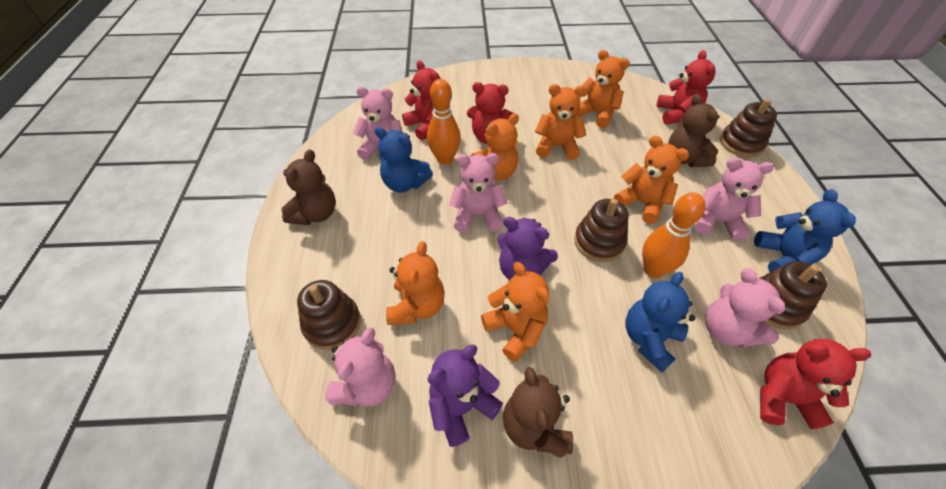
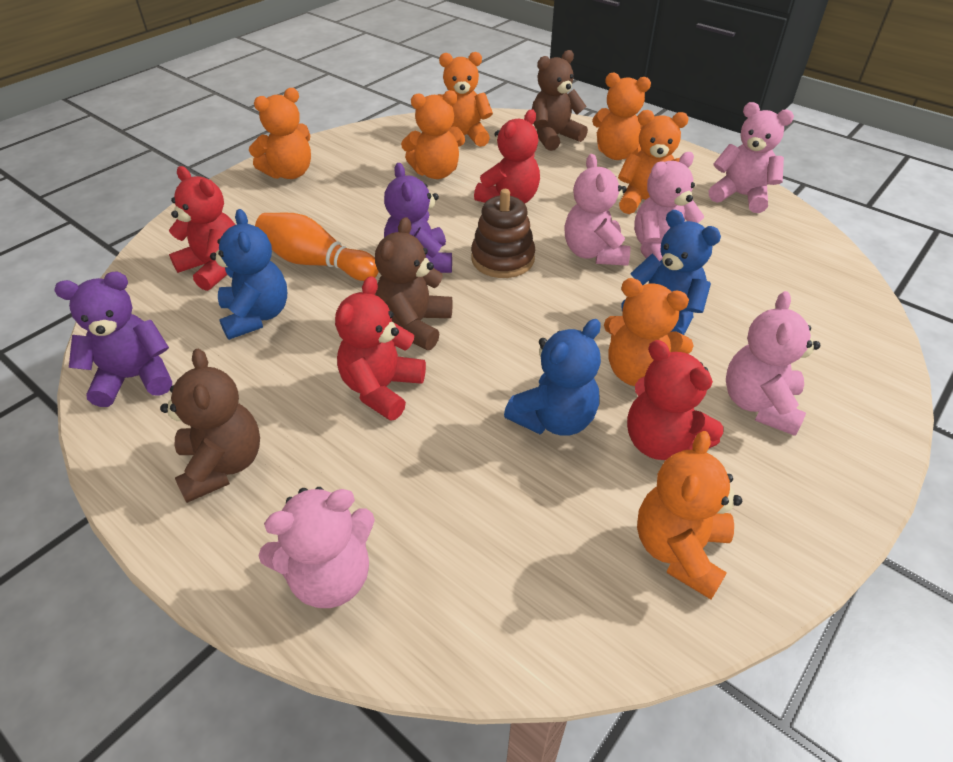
brown stacking toy: [297,280,361,350] [574,199,629,262] [720,99,777,157] [759,261,827,330] = 4 -> [471,189,535,278] = 1
orange bowling pin: [427,79,461,165] [642,192,706,278] = 2 -> [255,213,379,281] = 1
orange teddy bear: [386,241,445,325] [470,114,519,181] [481,262,550,362] [535,84,586,160] [575,50,630,128] [614,136,689,224] = 6 -> [249,88,311,179] [401,90,465,179] [438,52,493,147] [592,73,651,160] [604,278,694,386] [618,110,688,214] [637,431,742,599] = 7

